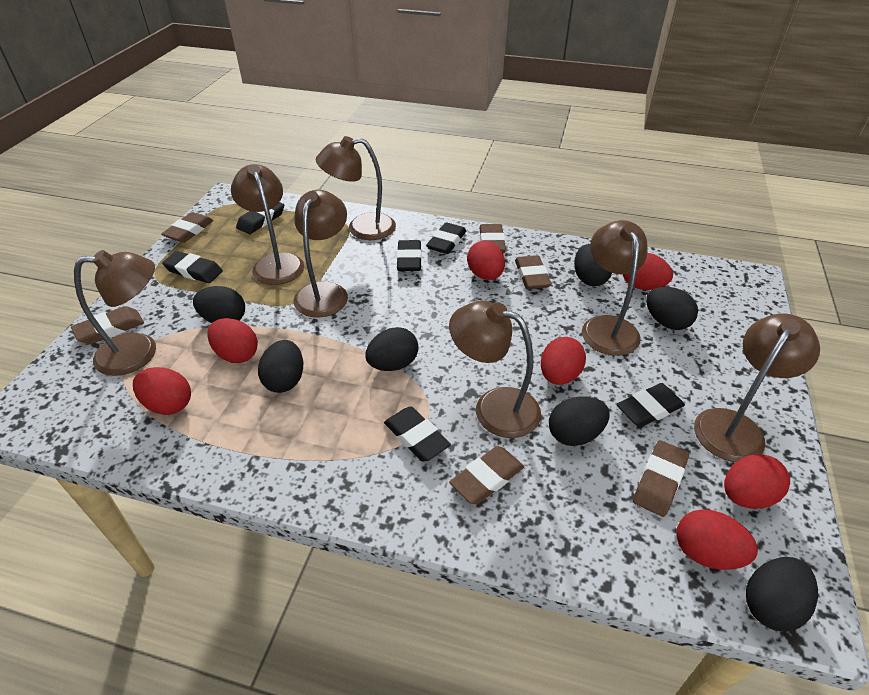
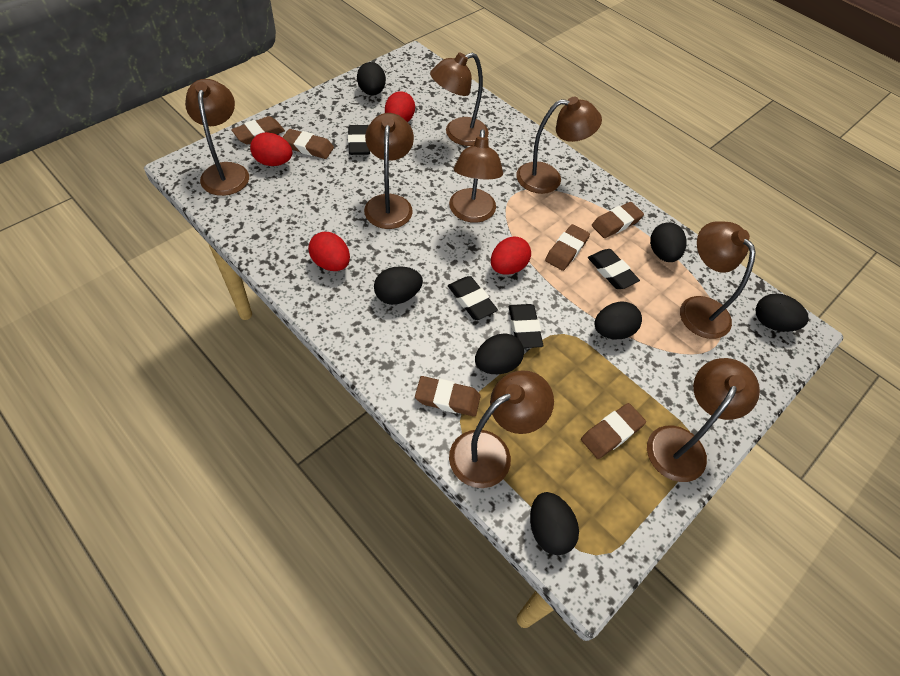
black eraser: [162,251,223,283] [236,202,284,234] [384,406,451,462] [397,240,422,271] [426,222,466,254] [616,383,685,427] = 6 -> [348,125,370,155] [448,276,498,320] [509,304,543,348] [588,249,640,289] = 4
brown lamp: [74,250,156,376] [231,164,304,285] [293,190,348,318] [316,136,396,240] [449,301,541,438] [582,220,648,356] [694,313,820,462] = 7 -> [185,79,249,196] [364,113,414,229] [430,52,489,146] [449,129,503,223] [449,370,554,488] [516,97,602,194] [647,358,760,482] [680,221,756,339] = 8
red egg: [133,367,191,415] [207,318,258,363] [467,241,505,280] [541,337,586,385] [623,253,673,290] [676,509,758,570] [724,454,790,509] = 7 -> [250,132,292,166] [308,232,350,271] [385,91,415,122] [491,237,531,275] = 4

